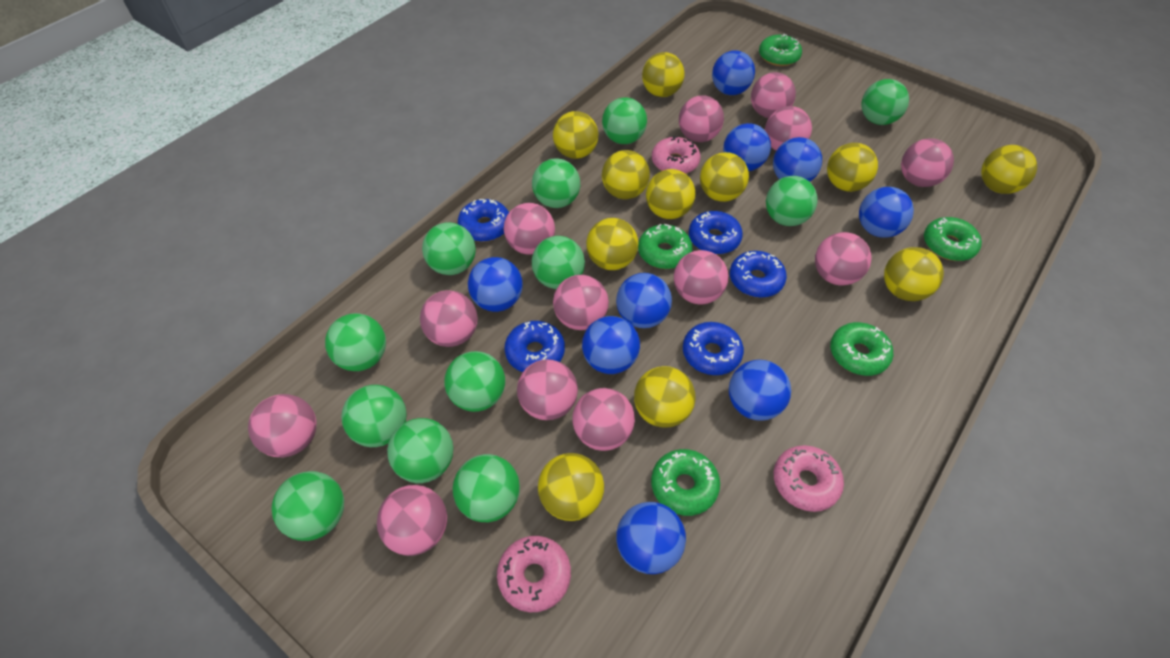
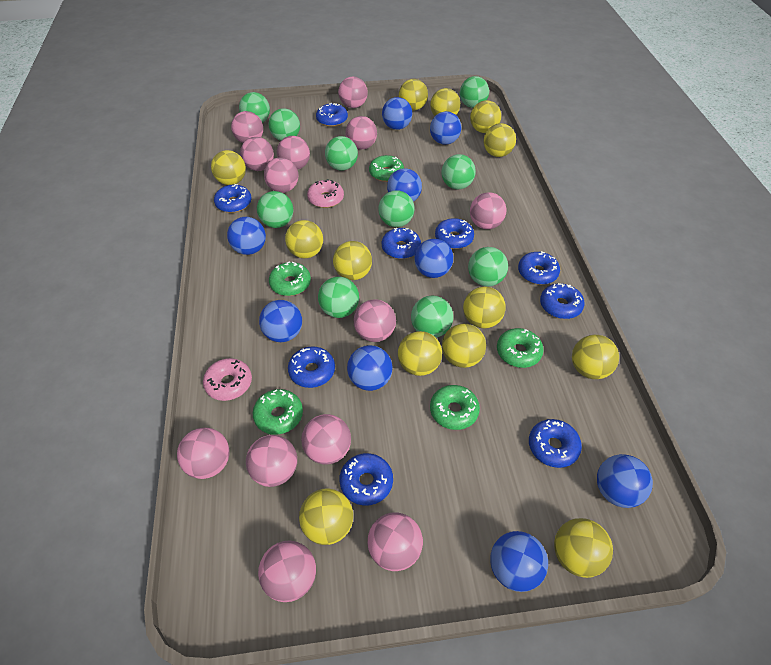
blue donut: [458,199,509,242] [504,321,565,372] [683,322,744,375] [689,211,743,254] [730,251,787,298] = 5 -> [214,184,251,213] [288,346,335,388] [316,103,348,127] [339,453,393,506] [382,228,421,259] [435,218,474,249] [518,251,560,285] [529,419,582,468] [540,283,584,319] = 9
green ball: [272,471,344,541] [325,313,386,371] [341,385,406,447] [387,418,453,483] [422,222,476,275] [444,351,505,412] [453,454,520,522] [532,158,580,208] [532,236,585,289] [602,97,647,144] [766,176,818,226] [861,79,909,125] = 12 -> [239,92,270,123] [257,191,293,228] [269,108,300,141] [318,277,359,318] [325,136,358,171] [378,190,415,227] [411,296,453,338] [441,154,476,189] [460,76,489,108] [468,247,508,286] = 10
pink donut: [497,536,571,612] [652,136,701,174] [773,445,844,512] = 3 -> [203,358,252,401] [307,179,344,208] = 2
yellow ball: [538,453,604,521] [553,111,599,159] [586,218,638,270] [602,150,650,199] [634,366,696,428] [642,52,685,97] [646,169,695,219] [700,152,749,202] [827,143,878,192] [884,247,944,301] [981,145,1037,194] = 11 -> [211,150,246,185] [285,220,323,258] [299,488,353,545] [333,241,372,280] [398,331,442,376] [399,79,428,111] [430,88,460,116] [442,324,486,368] [463,287,506,328] [470,100,501,133] [484,123,516,157] [554,518,613,578] [572,335,619,379] = 13

